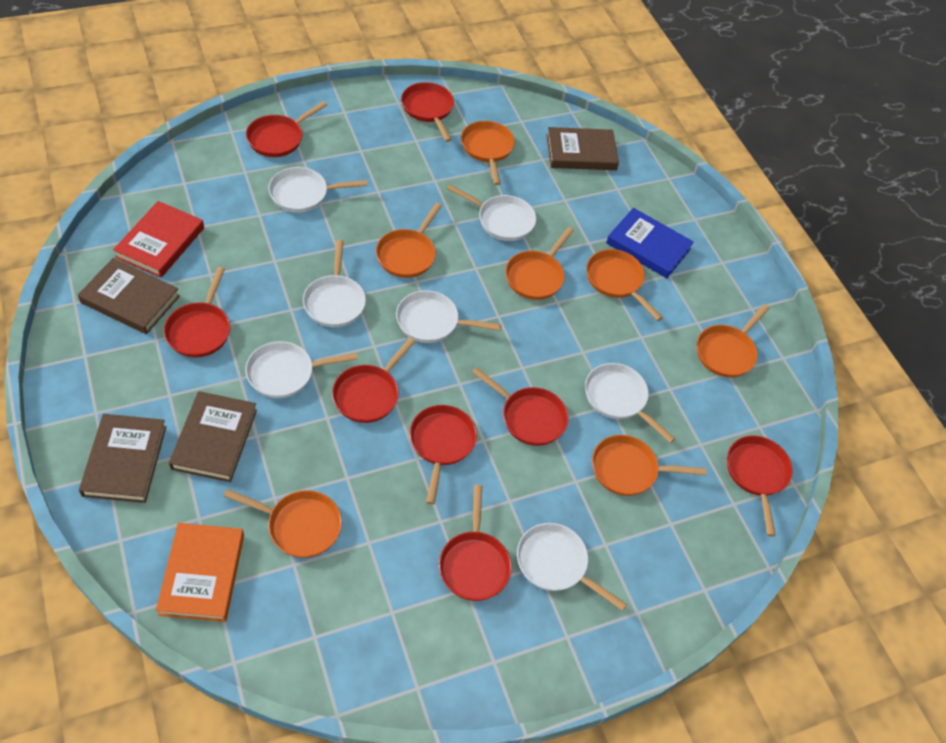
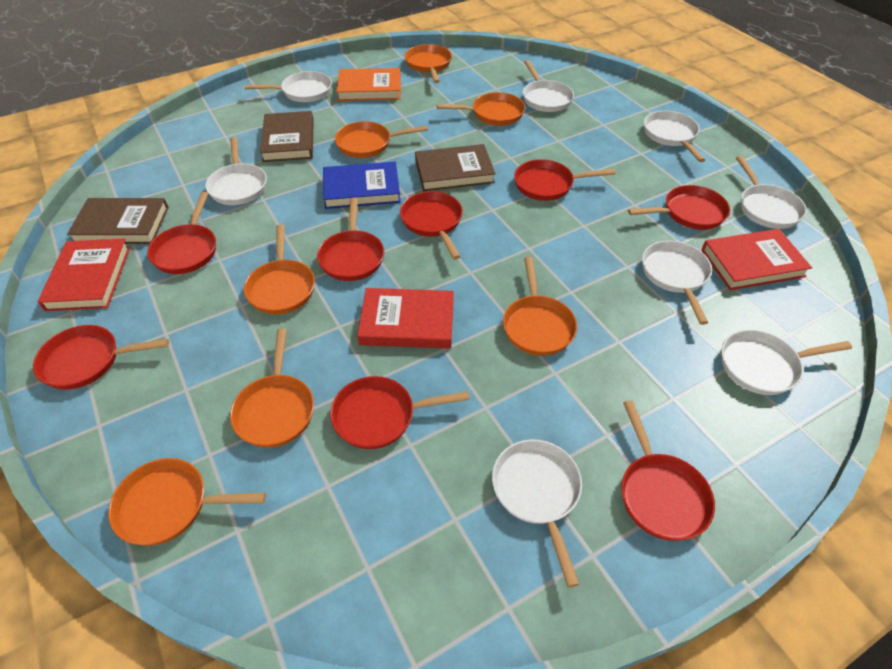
brown book: [78,258,180,334] [79,414,166,503] [169,391,257,482] [547,127,619,170] = 4 -> [67,198,169,244] [260,111,314,162] [415,144,496,191] = 3
red book: [113,201,204,278] = 1 -> [38,239,130,311] [357,288,454,349] [701,229,812,290] = 3
white pan: [245,341,358,398] [268,167,367,213] [303,240,366,327] [396,290,501,343] [447,184,536,241] [517,523,627,611] [585,363,676,443] = 7 -> [205,137,267,205] [245,71,332,102] [492,439,582,588] [523,60,574,112] [642,241,712,325] [644,111,705,162] [721,330,852,395] [736,156,807,229] = 8

